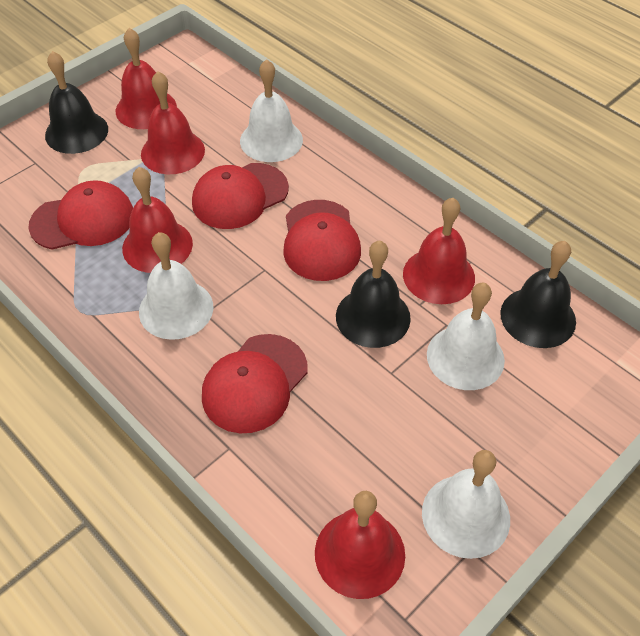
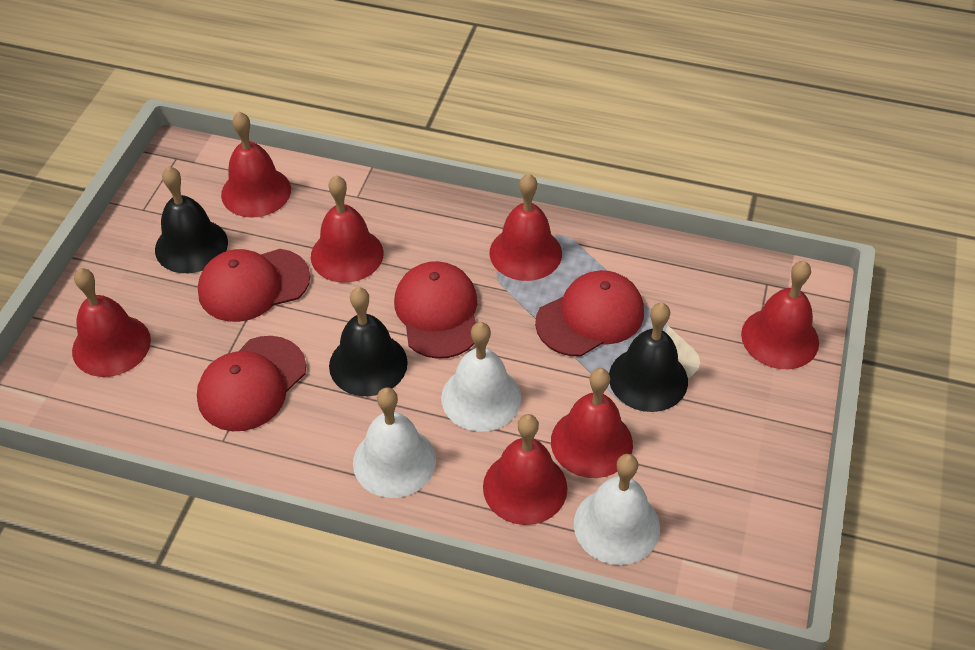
red bell: [116,28,177,129] [122,167,193,273] [141,71,205,174] [315,491,405,599] [403,198,475,304] = 5 -> [72,268,151,377] [221,112,291,218] [311,175,384,283] [483,414,568,525] [489,174,562,281] [551,368,633,478] [741,261,819,369] = 7
white bell: [139,232,213,340] [240,59,303,162] [422,450,510,559] [427,283,505,390] = 4 -> [353,387,436,498] [441,322,521,432] [574,454,660,565] = 3

